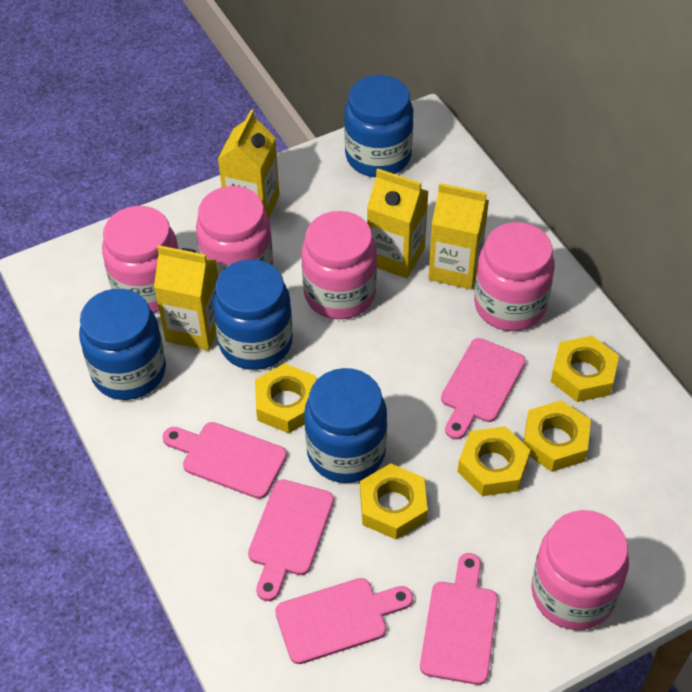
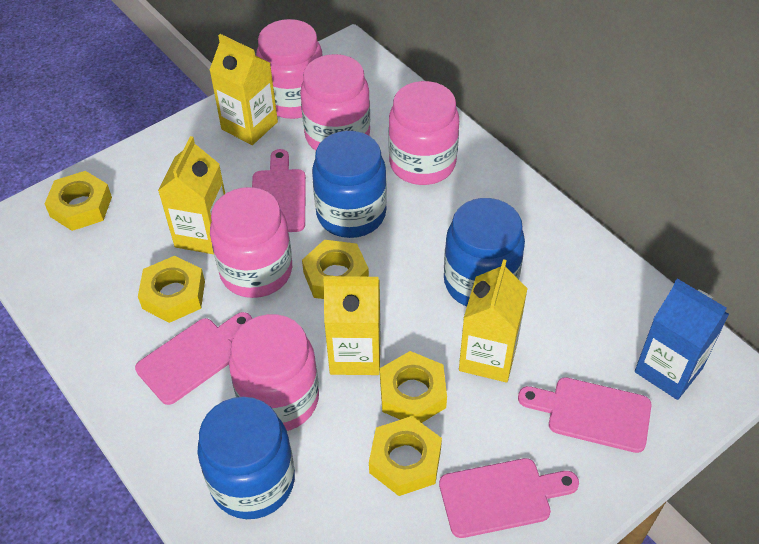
blue carton: none = 0 -> [635,279,729,400] = 1
blue jar: [79,289,166,400] [213,260,293,370] [304,368,387,483] [344,75,413,177] = 4 -> [197,397,295,519] [312,131,387,238] [444,198,525,306] = 3
pink cutting board: [162,422,287,499] [248,480,334,601] [275,578,413,664] [420,553,498,685] [441,338,526,440] = 5 -> [135,312,252,405] [252,149,306,232] [439,458,579,538] [518,377,652,453] = 4

